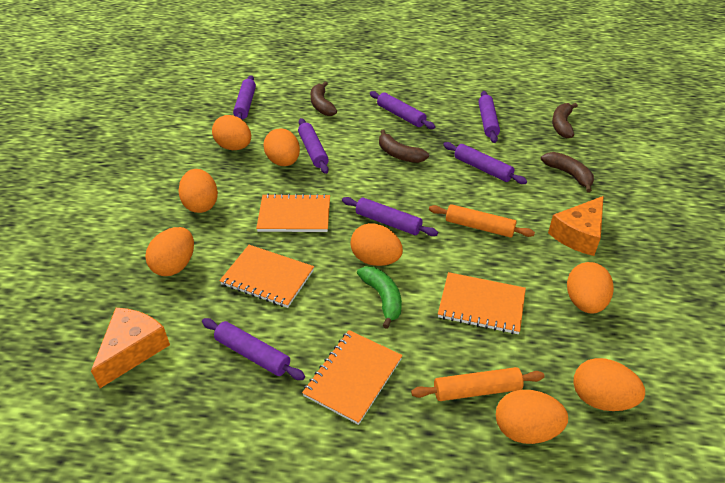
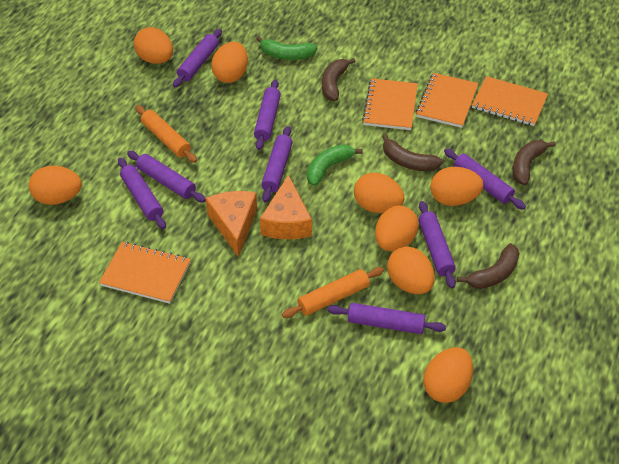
green banana: [357,266,402,329] = 1 -> [257,36,317,60] [307,144,363,186] = 2
purple rolling pin: [202,318,305,380] [233,75,256,119] [298,118,329,174] [342,197,438,236] [370,91,435,129] [443,142,527,184] [478,91,500,143] = 7 -> [118,158,166,229] [127,151,206,203] [173,29,222,87] [254,80,281,150] [261,126,292,203] [327,303,446,334] [418,201,456,289] [444,149,526,210] = 8

